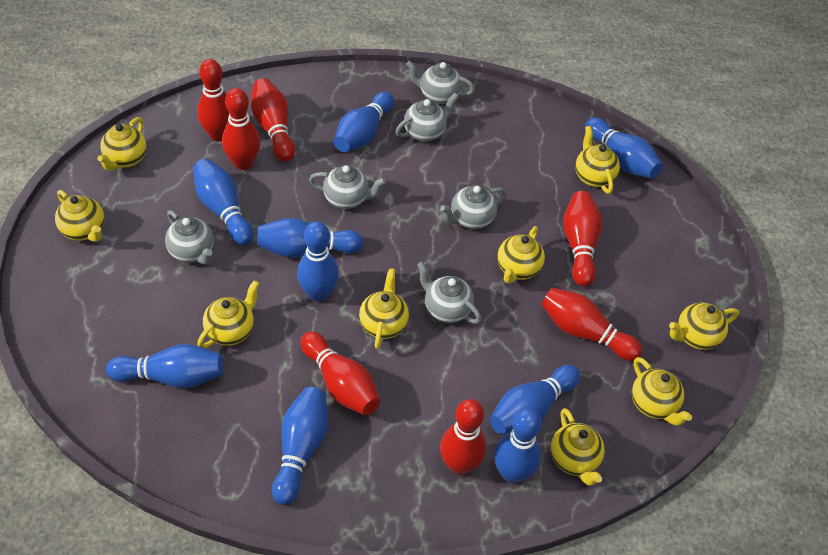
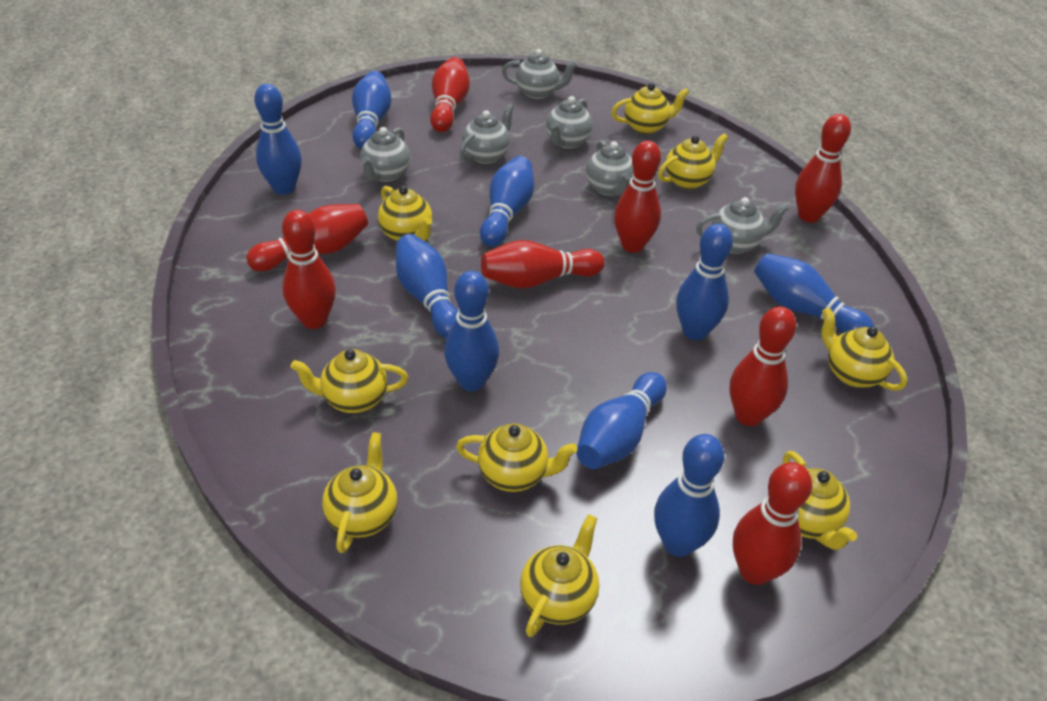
red bowling pin: [197,59,229,141] [222,88,261,170] [251,78,295,162] [300,332,380,415] [440,399,487,475] [541,288,642,361] [563,191,602,287] = 7 -> [246,204,368,271] [282,210,336,329] [430,57,470,132] [481,240,605,289] [614,140,661,253] [729,306,796,426] [733,462,812,585] [795,114,851,223] = 8

